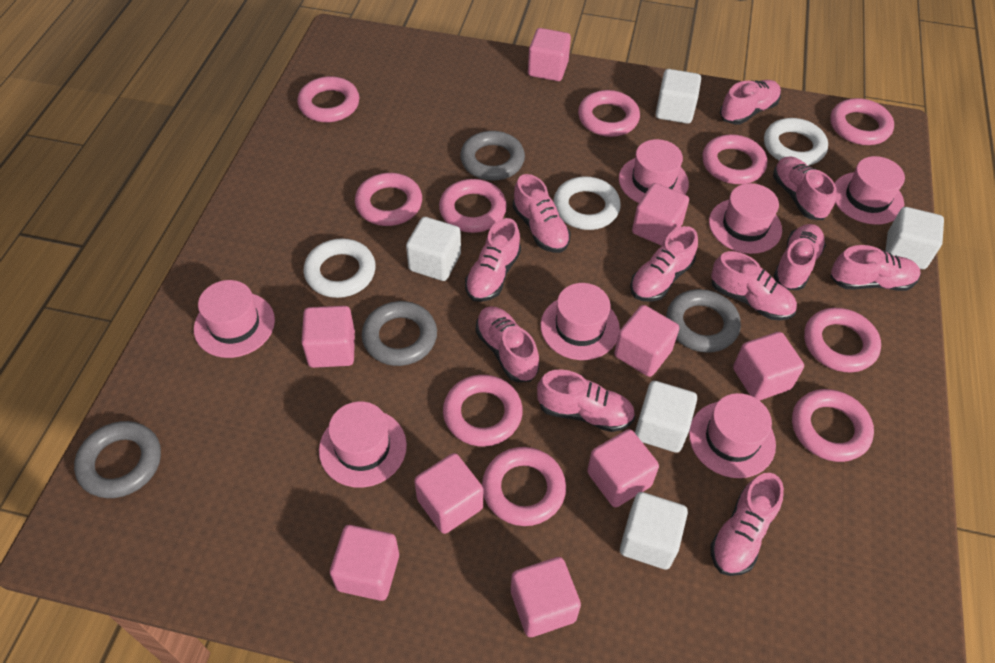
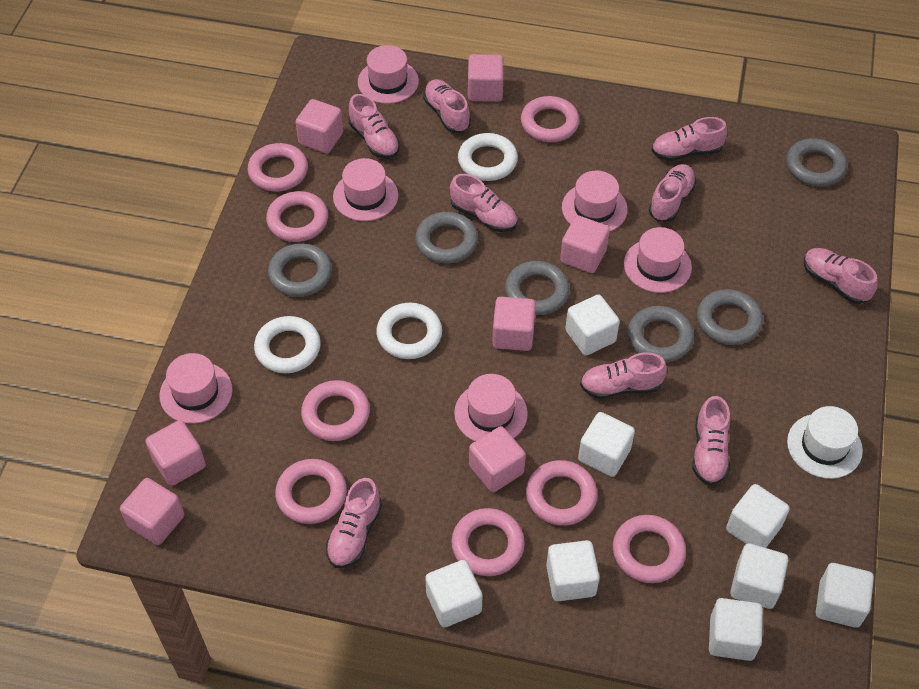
grey ring: [74,421,161,498] [362,301,437,366] [460,131,525,181] [666,289,741,353] = 4 -> [268,243,332,297] [415,212,478,264] [505,261,570,315] [628,306,694,362] [697,289,763,345] [786,138,847,187] = 6
pink cube: [301,306,355,368] [330,525,399,601] [414,453,483,534] [511,557,581,637] [528,28,571,81] [587,429,659,507] [614,305,680,377] [632,183,689,246] [733,332,804,401] = 9 -> [120,478,184,545] [145,420,206,486] [295,99,344,153] [468,54,504,102] [469,426,526,492] [492,297,536,351] [560,215,610,273] = 7
pink hat: [194,280,275,358] [319,401,407,488] [540,283,620,360] [619,139,689,203] [689,393,776,478] [709,183,782,254] [835,156,905,225] = 7 -> [159,353,233,424] [333,158,398,221] [358,45,419,104] [454,374,528,441] [562,170,628,231] [624,227,692,293] = 6
pink ring: [297,76,359,122] [355,173,422,226] [439,179,507,233] [443,375,523,447] [482,447,566,526] [578,90,640,137] [702,134,767,184] [792,389,874,462] [804,308,881,372] [830,98,894,145] = 10 -> [248,143,308,192] [266,191,328,242] [275,459,347,524] [301,380,370,441] [451,508,525,576] [521,96,579,142] [526,460,597,526] [613,515,686,583] = 8
pink shoe: [465,218,521,302] [476,306,539,382] [512,174,571,253] [537,369,635,432] [630,226,698,302] [710,473,784,576] [711,251,797,320] [720,80,781,124] [773,156,837,220] [774,224,826,290] [830,245,920,291] = 11 -> [326,478,382,568] [348,94,400,159] [423,79,471,133] [450,174,517,232] [580,353,667,399] [649,164,696,222] [651,117,727,161] [692,396,730,485] [804,248,877,304] = 9
white cube: [406,217,461,281] [620,492,688,570] [635,381,697,453] [655,69,701,124] [885,207,944,269] = 5 -> [425,560,483,628] [546,540,600,601] [565,295,620,356] [578,412,635,477] [709,598,763,661] [726,484,790,548] [730,543,788,609] [816,563,874,628] = 8
white hat: none = 0 -> [787,406,863,479] = 1

